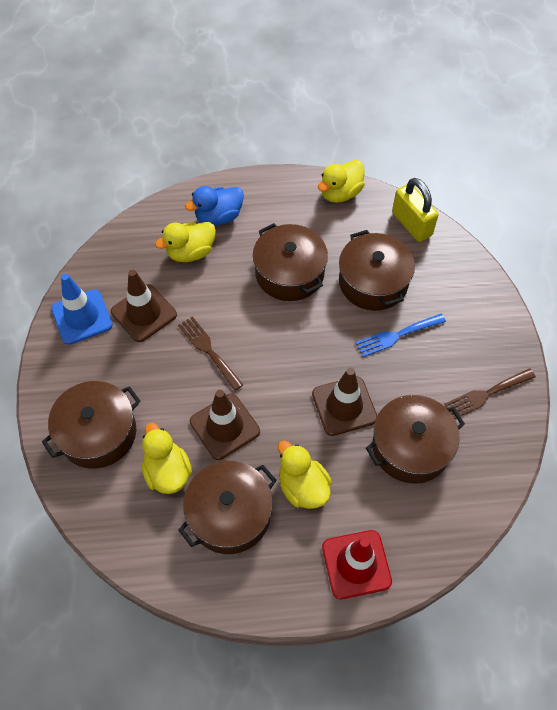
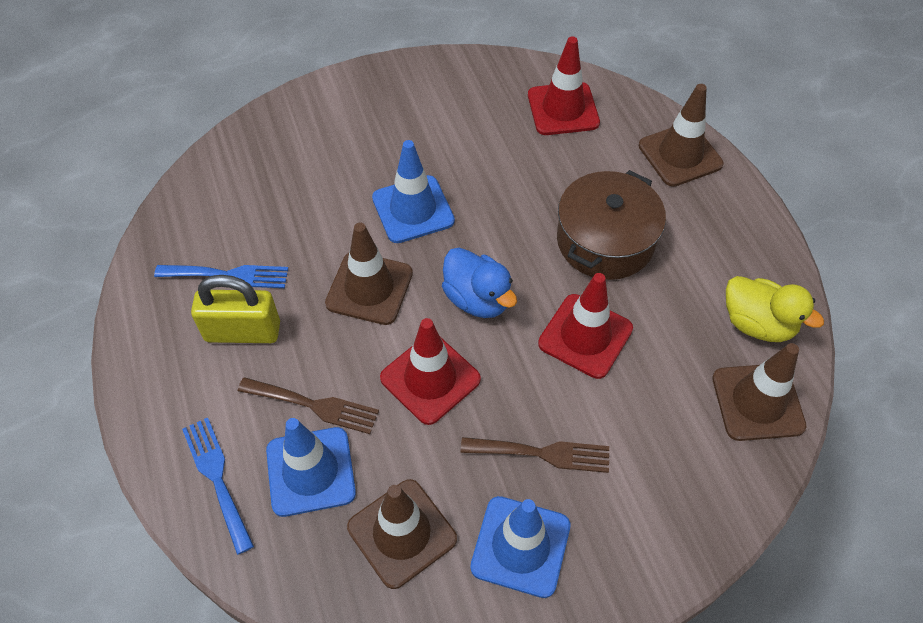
blue fork: [355,314,446,357] = 1 -> [154,265,288,288] [182,418,254,555] = 2
blue traffic cone: [51,274,113,345] = 1 -> [266,418,356,517] [372,140,455,243] [470,496,570,598] = 3
brown pot: [42,381,141,469] [178,461,277,554] [253,223,328,301] [339,230,415,311] [366,395,465,484] = 5 -> [557,170,666,280] = 1
brown traffic cone: [111,270,177,342] [190,390,260,460] [312,368,377,436] = 3 -> [325,222,413,325] [347,479,457,589] [639,84,724,187] [712,343,806,441] = 4
red traffic cone: [322,530,392,599] = 1 -> [380,318,481,425] [528,36,600,135] [538,273,633,379] = 3
yellow duck: [142,423,192,494] [155,222,216,262] [278,441,332,509] [318,160,365,203] = 4 -> [726,276,824,342] = 1

